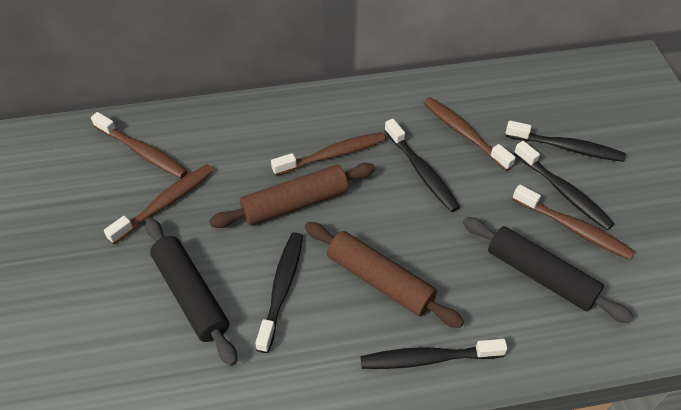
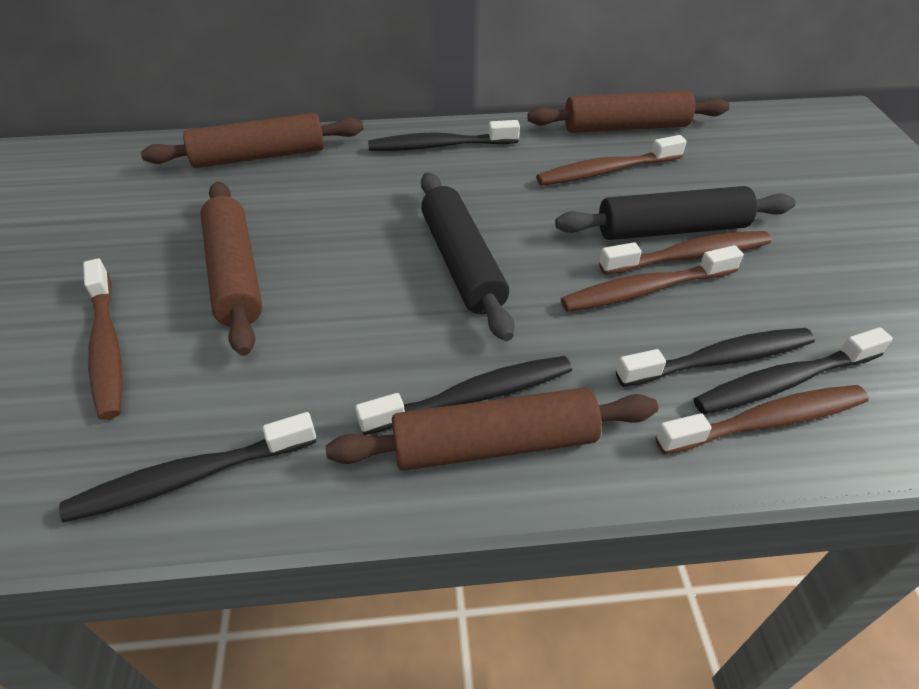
brown rolling pin: [209,163,375,228] [305,222,464,328] = 2 -> [141,113,363,168] [200,182,262,356] [326,387,658,471] [527,90,730,133] = 4

